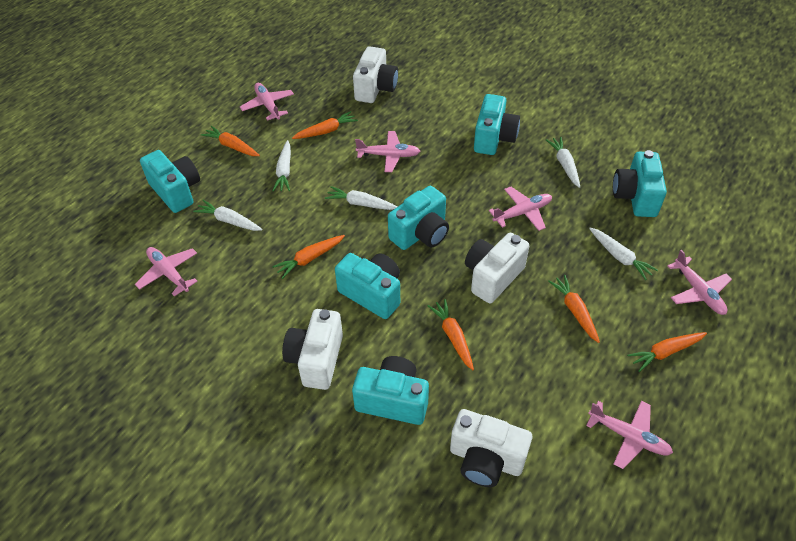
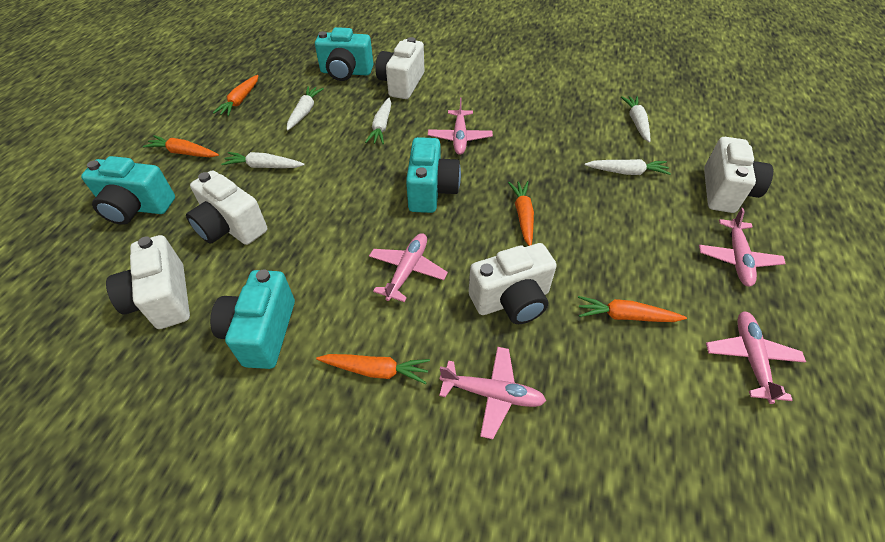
orange carrot: [201,126,260,156] [272,235,345,279] [292,111,358,139] [428,299,474,370] [548,275,600,343] [627,332,707,372] = 6 -> [143,135,219,157] [213,75,258,116] [316,354,430,384] [508,181,534,246] [578,296,687,322] = 5
pink plane: [135,247,198,296] [240,83,294,121] [355,131,420,172] [489,187,552,231] [586,401,673,469] [667,250,732,315] = 6 -> [369,233,448,302] [428,98,493,155] [439,347,546,439] [699,208,786,287] [706,311,806,404] = 5
turquoise camera: [140,150,200,213] [335,253,400,319] [352,356,429,425] [388,186,449,250] [474,94,520,155] [613,150,667,217] = 6 -> [81,156,175,225] [210,270,295,369] [315,27,373,81] [406,137,461,213] = 4
white camera: [282,309,343,390] [353,46,398,103] [450,409,532,487] [465,233,529,303] = 4 -> [106,235,190,329] [186,170,267,245] [375,37,424,99] [469,243,557,324] [704,137,773,213] = 5

